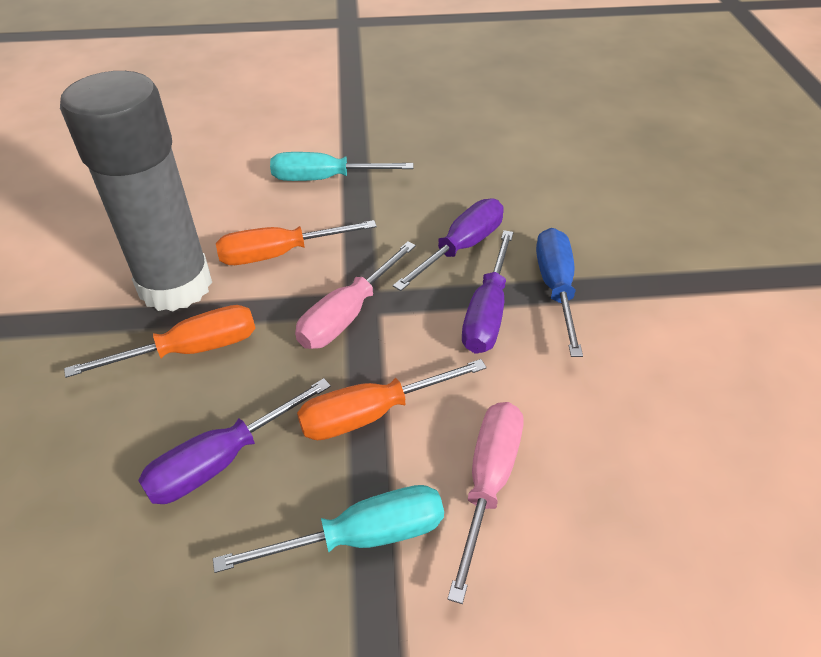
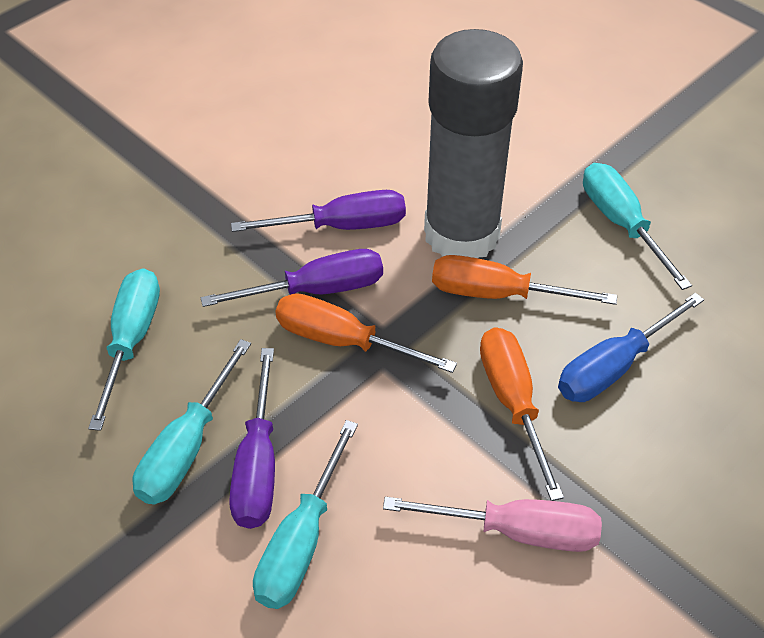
pink screwdriver: [295,241,416,349] [447,402,523,604] = 2 -> [383,497,602,552] = 1
turquoise screwdriver: [213,485,444,573] [270,152,414,181] = 2 -> [88,268,160,431] [132,339,251,504] [253,420,358,609] [583,163,692,290] = 4

